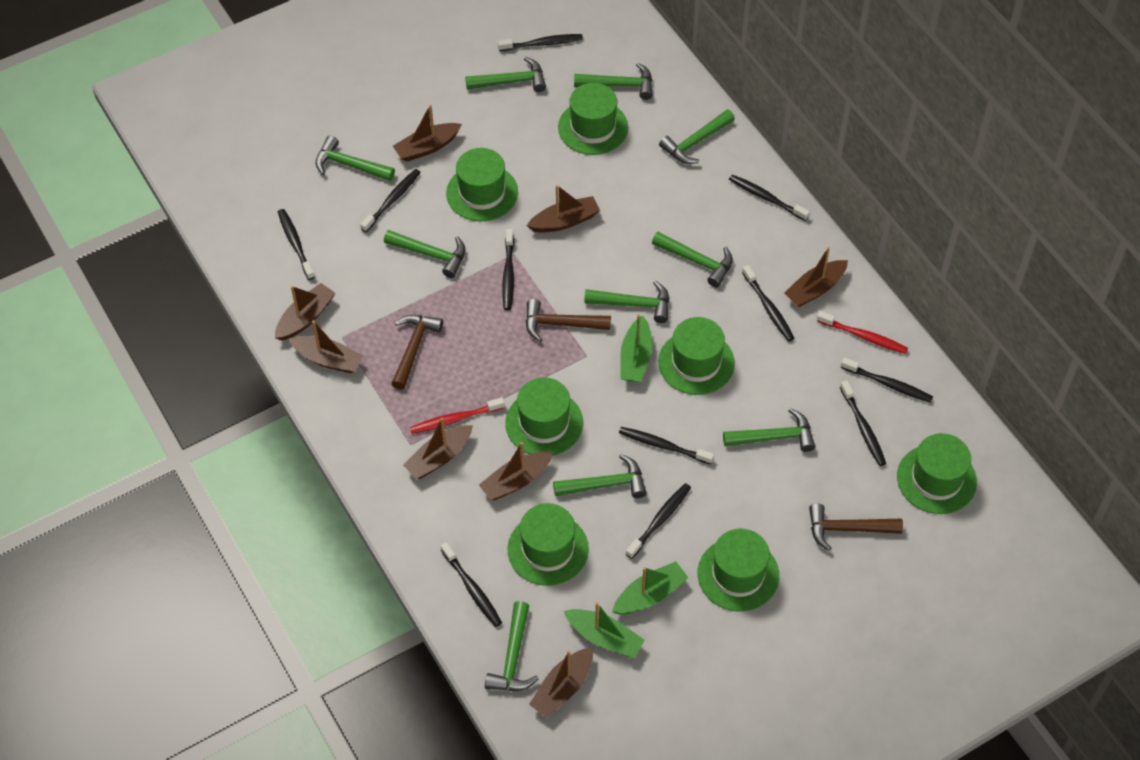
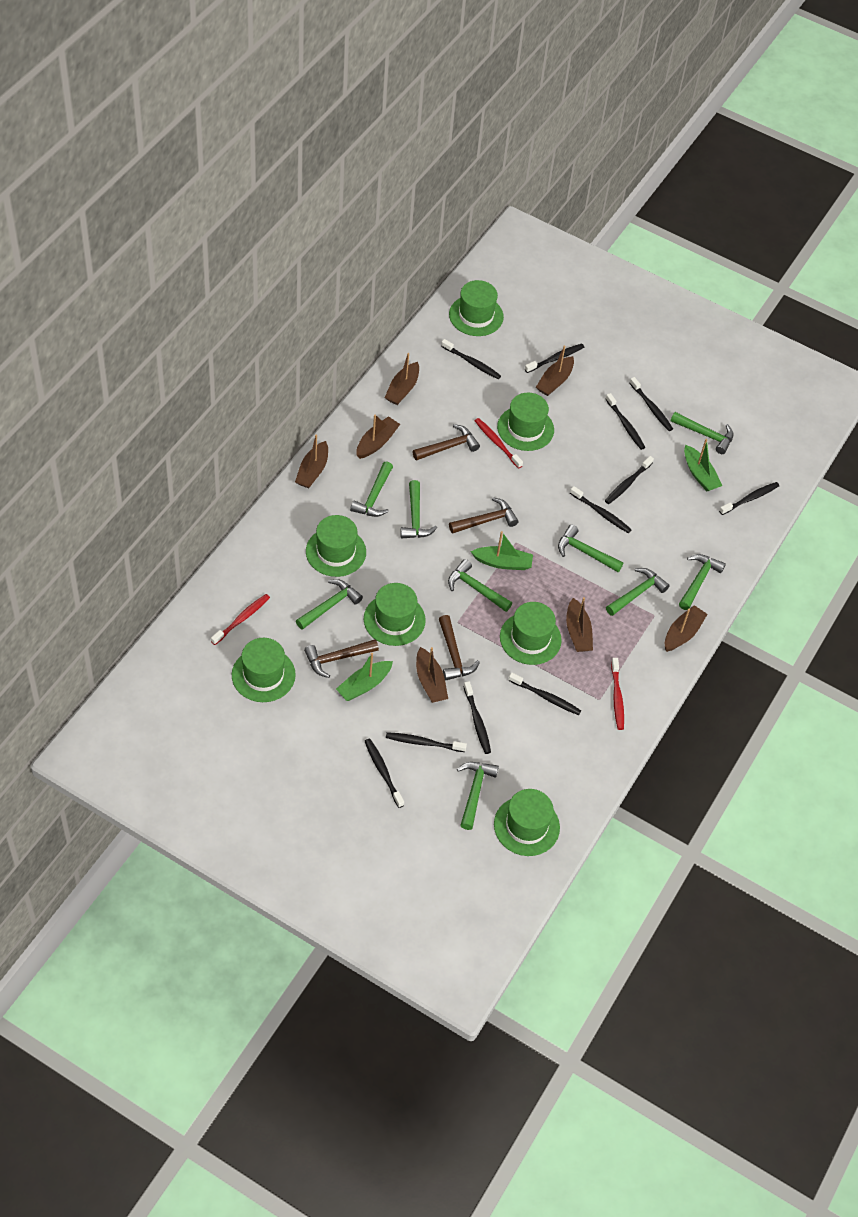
brown boat: [275,283,335,341] [288,320,363,374] [393,105,462,161] [403,418,473,479] [479,442,553,500] [527,185,600,233] [529,647,593,718] [784,247,848,307] = 8 -> [295,435,328,488] [356,415,400,459] [385,353,419,405] [416,647,448,703] [536,346,574,396] [566,597,593,652] [665,605,708,652] = 7
brown hammer: [391,315,443,390] [526,299,611,342] [809,504,903,551] = 3 -> [304,639,379,678] [412,424,480,461] [439,615,480,680] [449,497,519,534] = 4
green hammer: [316,136,395,181] [384,230,465,278] [465,57,546,92] [485,601,539,691] [553,454,647,498] [574,63,653,100] [584,280,669,323] [652,232,733,287] [659,109,735,164] [723,408,815,452] = 10 -> [296,579,363,630] [350,461,393,517] [400,480,437,539] [448,559,512,612] [457,762,499,830] [558,525,623,572] [606,568,670,616] [671,412,733,454] [679,554,726,610] = 9
red toothbrush: [410,397,505,434] [817,311,908,354] = 2 -> [211,594,270,645] [475,418,523,469] [611,658,624,730] = 3

